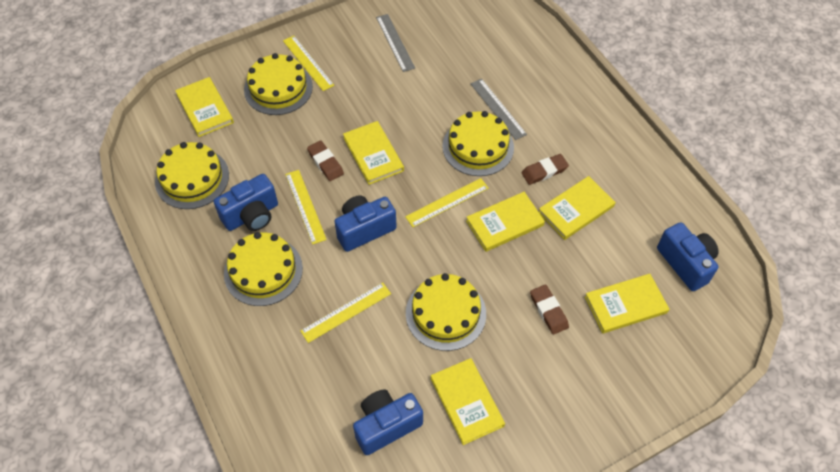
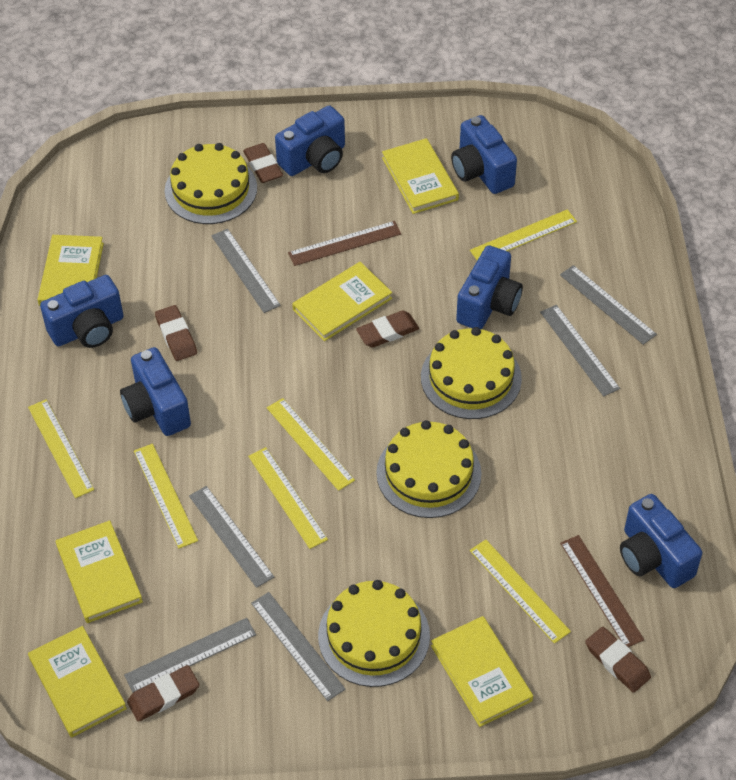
blue camera: [214,174,278,231] [334,195,397,252] [353,389,423,455] [657,222,719,291] = 4 -> [40,275,124,348] [120,347,191,436] [275,106,345,176] [451,115,517,194] [456,245,523,329] [620,494,702,588] = 6
brown eraser: [307,141,344,181] [521,154,569,185] [530,284,569,335] = 3 -> [127,665,199,722] [155,305,197,361] [243,143,283,183] [356,310,419,348] [585,627,651,693] = 5
brown ruler: none = 0 -> [288,221,401,266] [560,535,644,647] = 2
grey ruler: [376,14,415,72] [470,79,527,140] = 2 -> [124,618,256,692] [189,486,274,588] [211,229,281,313] [251,592,346,701] [540,305,620,396] [560,265,657,345] = 6
yellow cake: [155,142,229,209] [224,232,303,306] [244,53,313,115] [406,273,486,351] [442,111,514,176] = 5 -> [165,143,257,224] [318,580,430,687] [376,420,482,518] [421,327,522,419] = 4
yellow ruler: [283,36,334,91] [285,170,327,245] [300,282,391,343] [405,178,489,227] = 4 -> [28,399,94,498] [134,444,198,549] [248,447,328,549] [267,398,355,491] [470,209,577,261] [470,540,571,644] = 6

